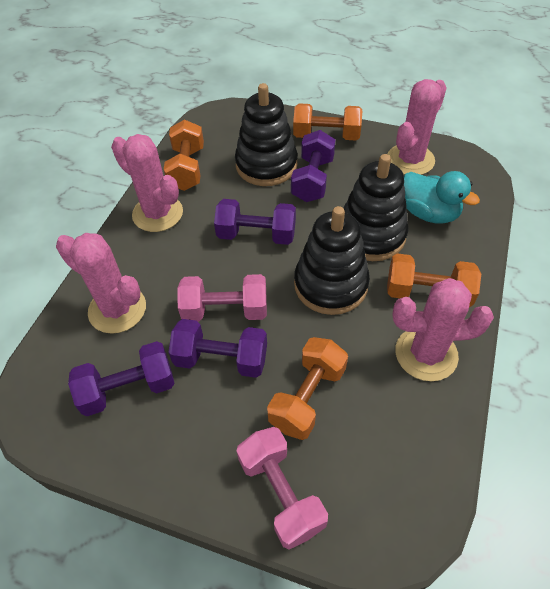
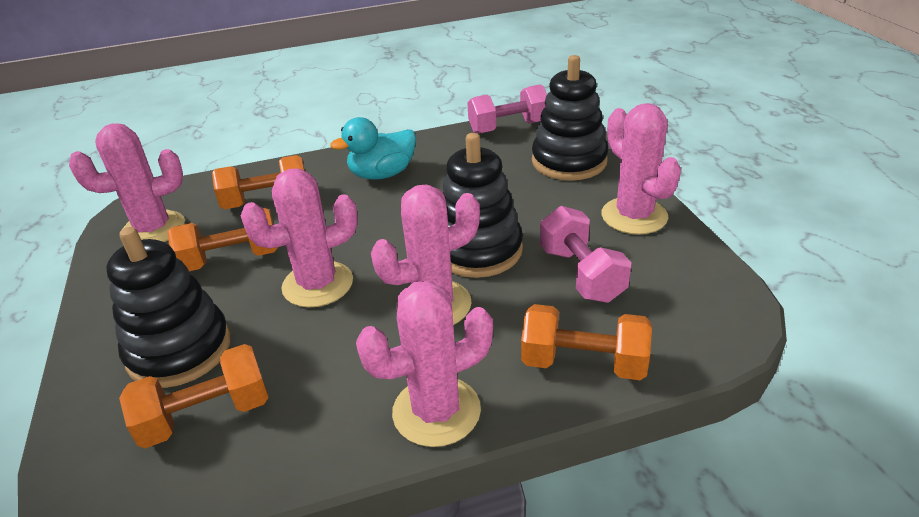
pink cactus: [56,233,146,334] [111,134,183,232] [388,79,446,175] [392,278,494,381] = 4 -> [69,123,185,242] [241,168,358,308] [356,281,493,447] [371,185,480,325] [601,103,681,235] = 5
purple dumbbell: [68,341,175,416] [168,319,267,378] [214,199,296,245] [291,130,336,202] = 4 -> none = 0

